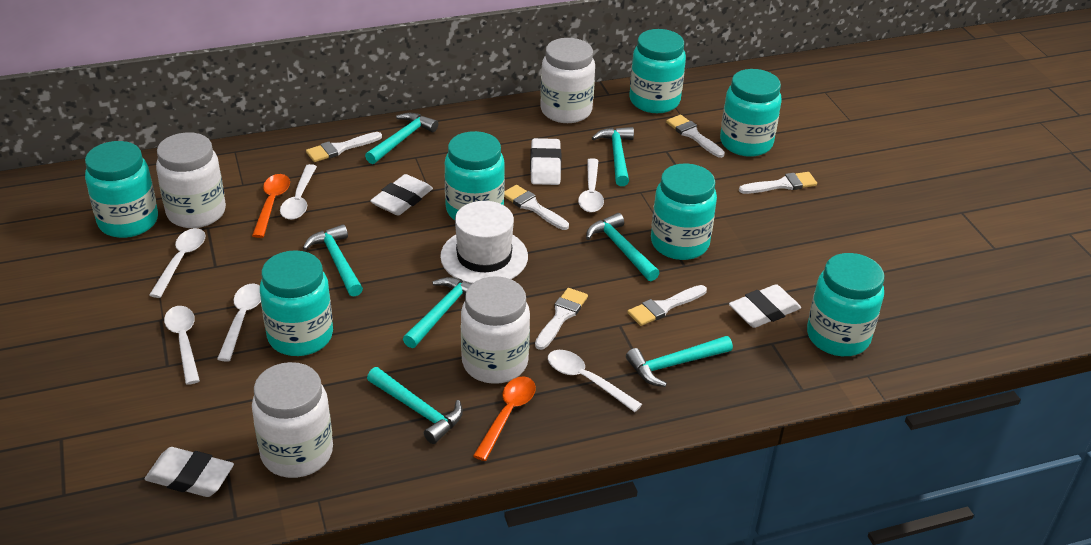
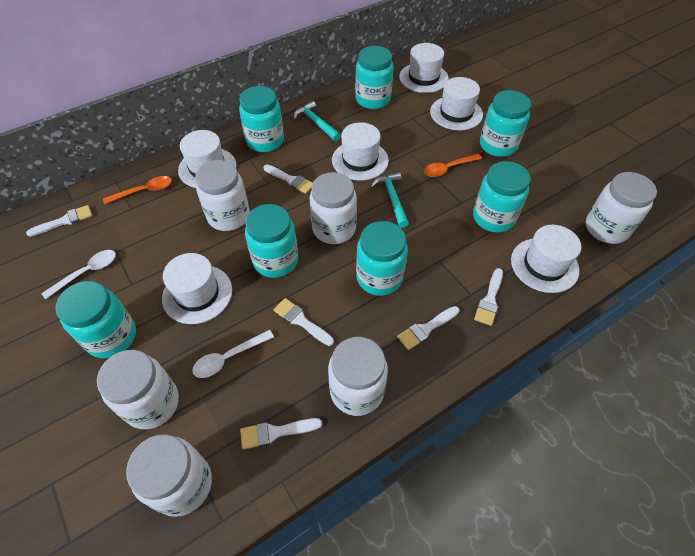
turquoise hammer: [303,224,363,296] [365,113,438,164] [367,367,463,444] [403,277,472,348] [586,213,659,281] [592,127,634,186] [626,336,733,387] = 7 -> [294,100,341,141] [370,172,409,228] = 2
white eraser: [145,447,234,497] [370,174,433,216] [530,138,561,185] [729,284,801,328] = 4 -> none = 0
white hat: [440,201,528,284] = 1 -> [162,253,232,324] [178,130,236,188] [332,122,389,181] [399,43,449,93] [430,77,483,131] [511,225,581,293] = 6
white jar: [156,132,226,228] [252,362,333,478] [461,276,530,384] [540,38,595,123] = 4 -> [97,350,179,429] [126,434,212,517] [195,160,250,231] [310,172,357,244] [328,337,388,416] [586,172,657,244] = 6
white spoon: [149,228,206,298] [164,306,200,385] [217,284,261,362] [280,164,317,220] [548,350,642,412] [578,158,604,213] = 6 -> [41,250,116,299] [192,330,274,378] = 2

